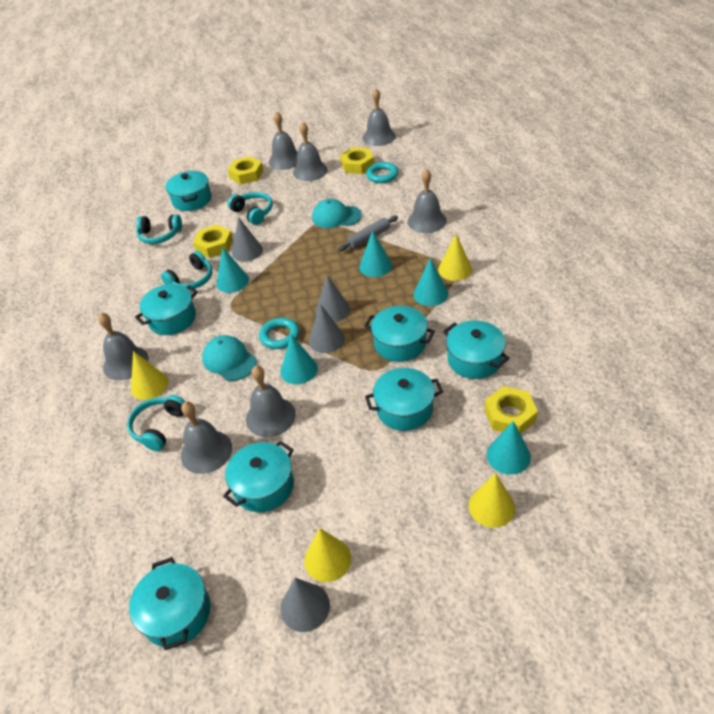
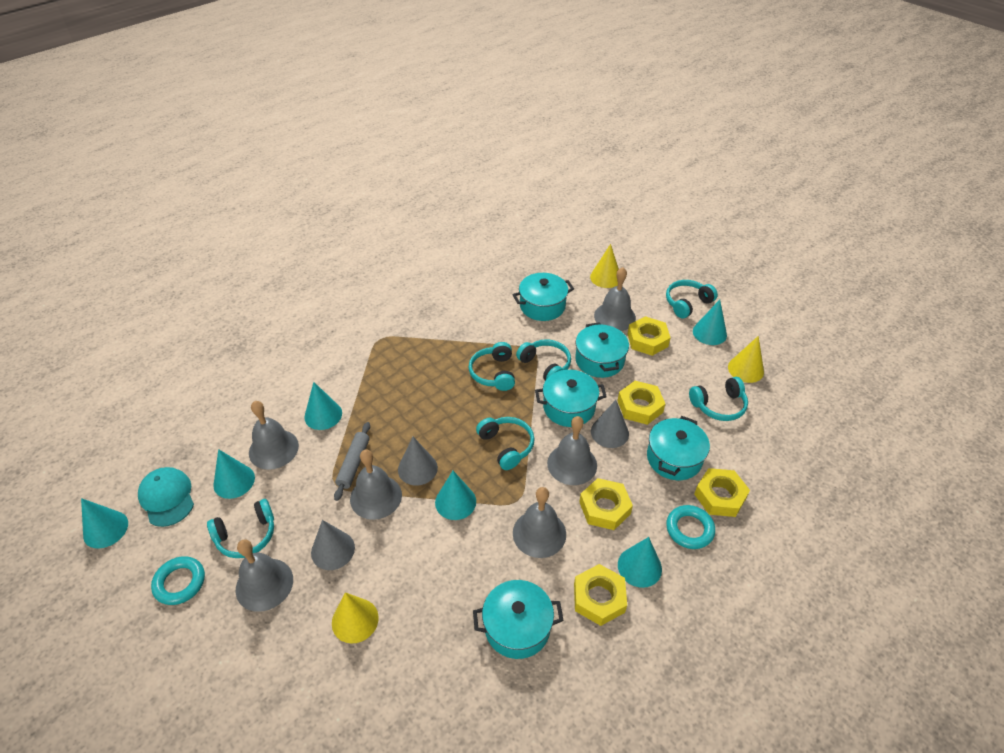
grey bell: [98,313,149,380] [181,402,232,474] [246,366,296,437] [269,112,297,170] [293,122,328,181] [363,88,396,146] [408,169,447,233] = 7 -> [236,539,293,612] [249,401,299,470] [350,450,402,520] [513,487,566,558] [547,416,597,485] [594,267,636,331] = 6
grey cone: [232,217,263,262] [281,578,330,632] [309,304,345,353] [315,275,350,322] = 4 -> [311,520,355,570] [398,437,438,486] [591,400,629,448] = 3
turquoise cap: [202,335,257,381] [312,199,362,228] = 2 -> [138,467,194,527] = 1
turquoise cone: [216,247,249,293] [281,335,318,384] [359,230,392,277] [413,258,448,306] [487,421,531,475] = 5 -> [81,498,128,549] [213,449,255,499] [304,382,342,430] [435,471,476,520] [618,537,662,588] [693,299,727,345] = 6
turquoise headphones: [127,395,186,451] [136,214,182,244] [161,251,212,290] [228,192,273,225] = 4 -> [207,499,274,558] [468,342,515,391] [476,417,535,470] [516,339,571,381] [666,280,718,318] [689,377,748,421] = 6
turquoise pot: [129,557,211,650] [135,284,198,335] [165,170,211,211] [223,441,294,512] [364,306,435,362] [365,368,443,431] [443,320,509,379] = 7 -> [473,580,563,659] [513,273,574,321] [535,370,607,427] [575,322,629,378] [647,416,710,480] = 5
yellow cone: [131,351,168,400] [304,528,351,582] [438,234,472,281] [469,473,515,528] = 4 -> [332,592,379,643] [590,244,619,288] [728,336,764,383] = 3
yellow nut: [193,225,233,258] [228,156,263,184] [340,147,374,174] [484,386,538,434] = 4 -> [574,564,627,626] [579,478,633,530] [618,381,665,425] [628,316,671,356] [694,468,750,517] = 5

